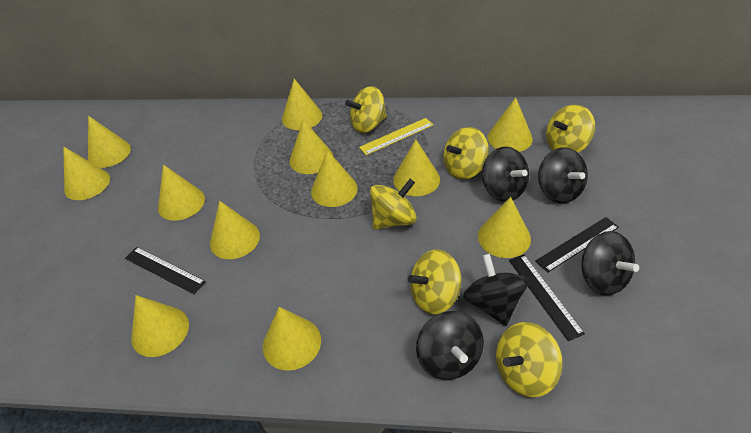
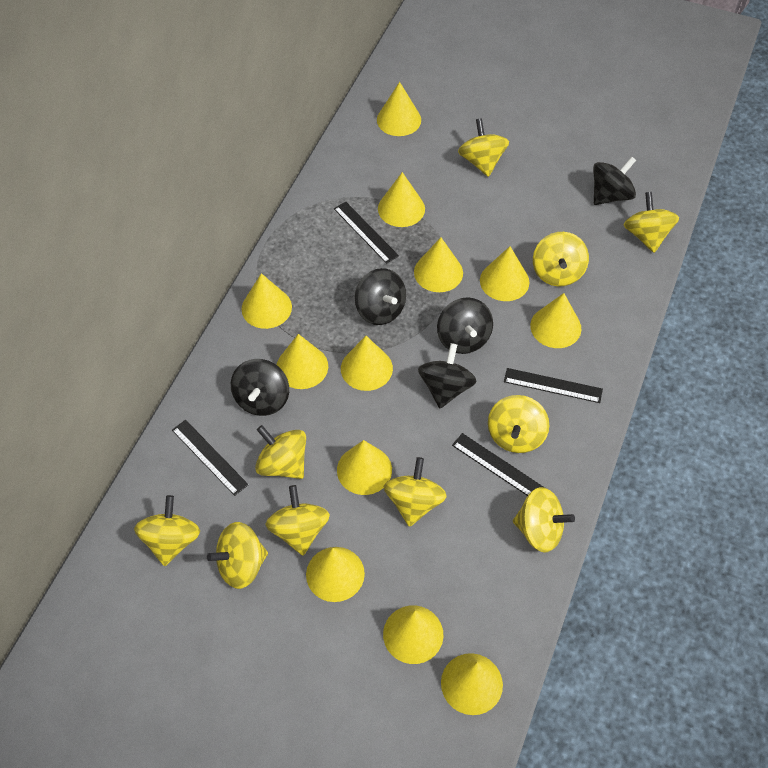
black ruler: [125,247,206,294] [509,254,585,341] [535,217,619,273] = 3 -> [172,420,249,496] [334,202,399,264] [452,433,545,496] [504,368,603,403] = 4
yellow ruler: [359,118,433,155] = 1 -> none = 0
yellow spinning top: [345,86,387,133] [370,179,417,230] [408,249,461,315] [443,127,489,179] [496,322,563,398] [546,105,595,153] = 6 -> [134,495,200,566] [207,522,268,589] [255,425,306,479] [265,485,330,556] [384,457,447,527] [458,118,509,177] [488,395,550,453] [513,487,575,553] [533,232,589,286] [624,192,679,253] = 10

